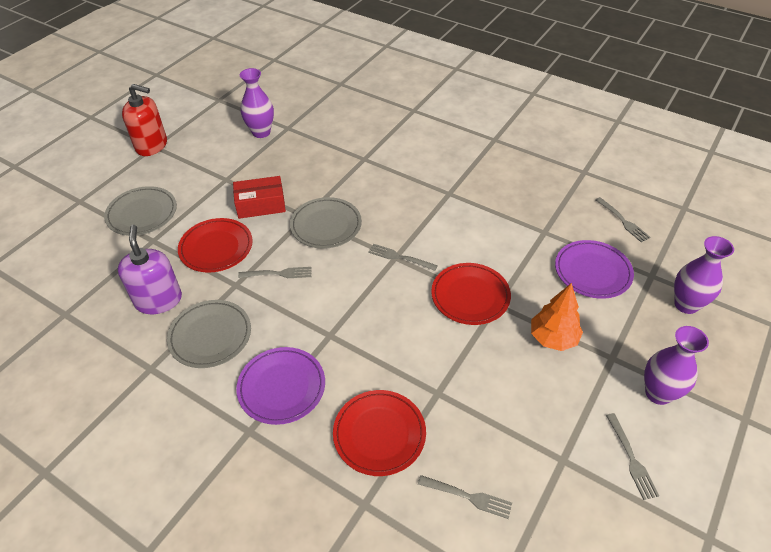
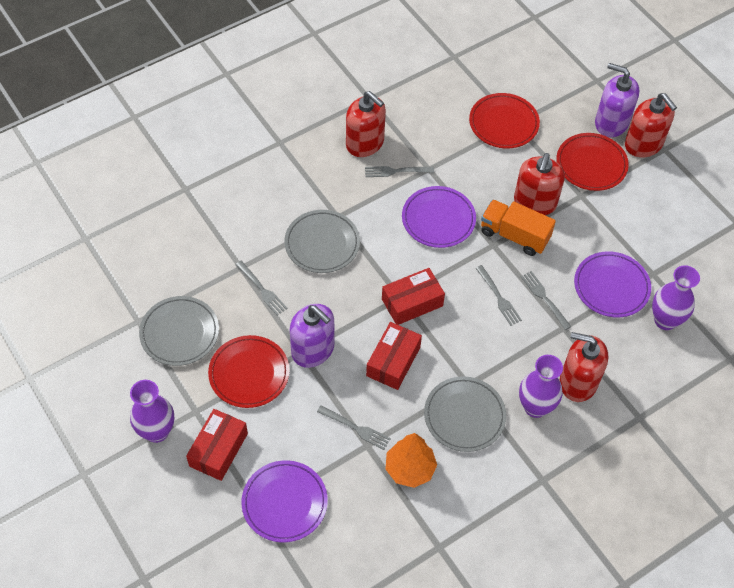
orange truck: none = 0 -> [481,199,556,256] = 1
purple plate: [236,347,325,425] [555,240,634,299] = 2 -> [241,460,328,542] [402,186,476,248] [574,251,651,317] = 3
purple soap dispenser: [118,225,182,314] = 1 -> [290,304,334,368] [595,63,639,137] = 2
red box: [233,176,286,219] = 1 -> [186,409,248,481] [366,322,422,390] [382,268,445,325] = 3
red soap dispenser: [122,84,167,156] = 1 -> [346,91,386,157] [514,153,565,215] [560,332,608,402] [625,93,677,158] = 4

